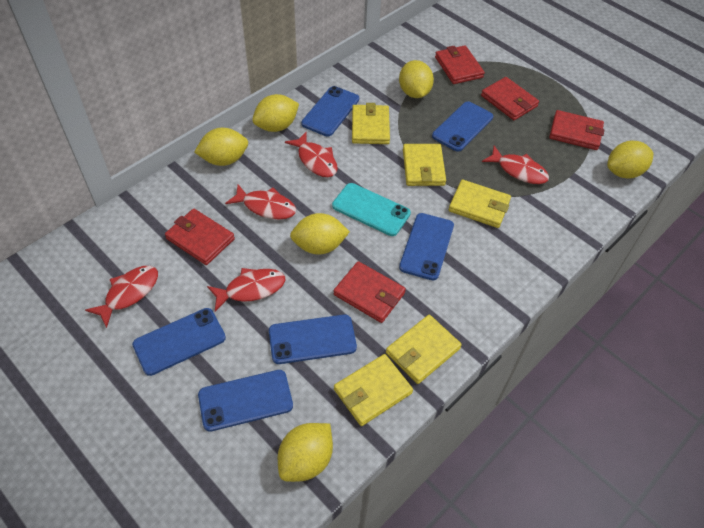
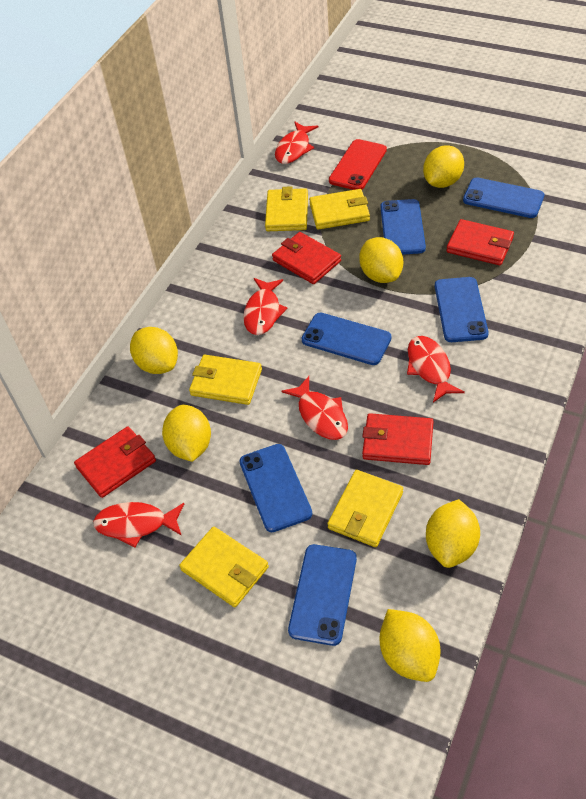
red phone: none = 0 -> [329,139,387,190] = 1
red wallet: [165,209,235,265] [334,261,406,323] [435,45,485,84] [481,77,539,120] [549,110,605,150] = 5 -> [74,426,156,498] [272,232,341,284] [362,413,434,465] [446,219,514,265] = 4
turquoise phone: [332,183,411,236] = 1 -> none = 0

